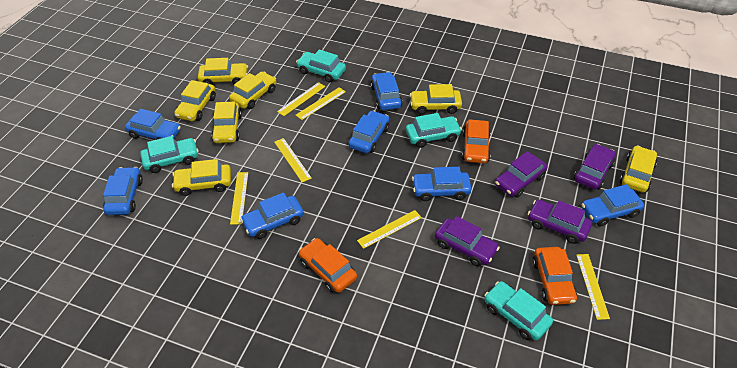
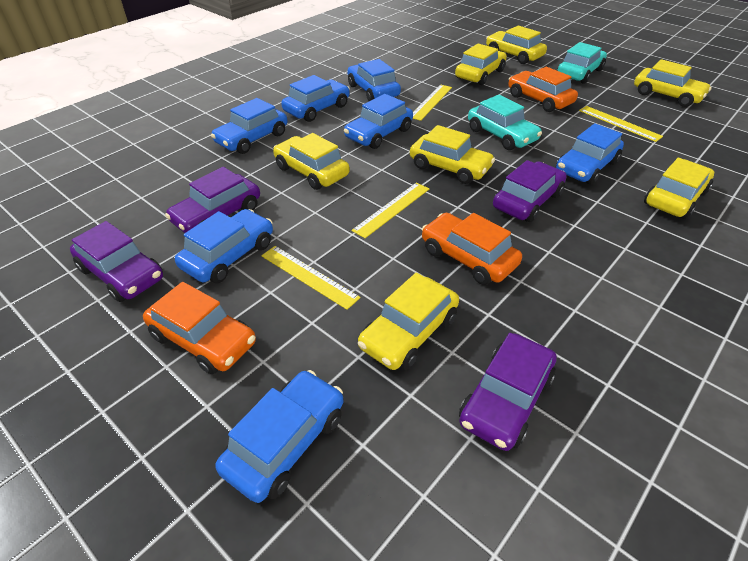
turquoise car: [140,136,199,173] [296,49,346,82] [406,113,462,148] [484,281,553,340] = 4 -> [468,95,542,150] [557,42,607,84] = 2
yellow ruler: [230,172,248,225] [274,138,312,182] [277,82,325,116] [296,87,346,120] [357,210,422,249] [576,254,610,320] = 6 -> [261,246,361,310] [351,183,429,238] [413,85,452,121] [579,106,663,142] = 4

